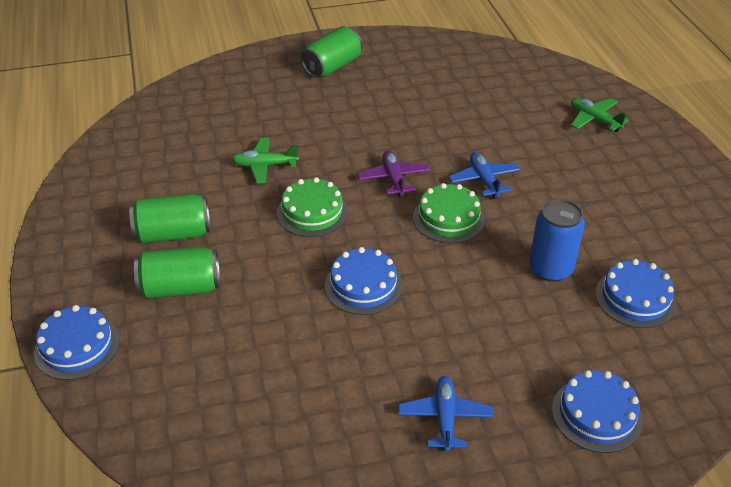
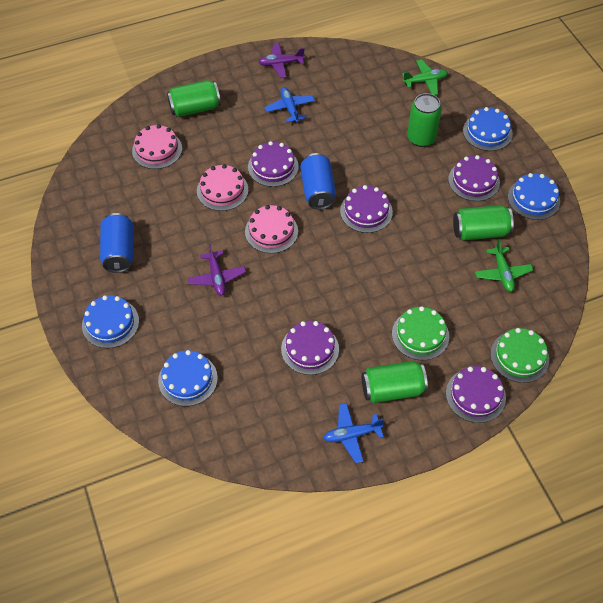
blue can: [529,199,585,282] = 1 -> [100,213,134,273] [300,153,336,210] = 2
green can: [129,194,210,243] [134,247,220,298] [301,26,362,78] = 3 -> [167,80,221,117] [361,361,428,403] [407,93,442,147] [453,205,514,241] = 4
pink cake: none = 0 -> [132,124,182,169] [197,164,248,211] [245,205,298,253] = 3
purple cake: none = 0 -> [248,141,299,187] [281,321,339,375] [340,185,393,233] [446,366,506,423] [448,155,500,201] = 5
purple plane: [358,150,430,198] = 1 -> [188,244,246,296] [259,43,305,78] = 2

